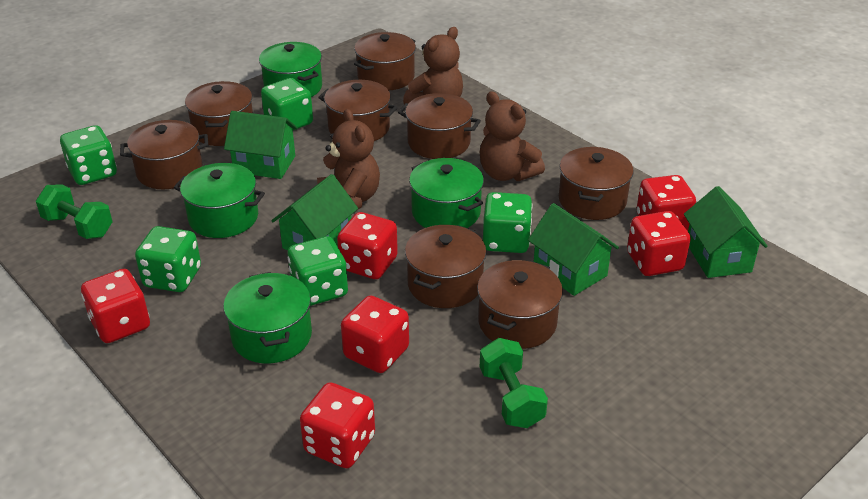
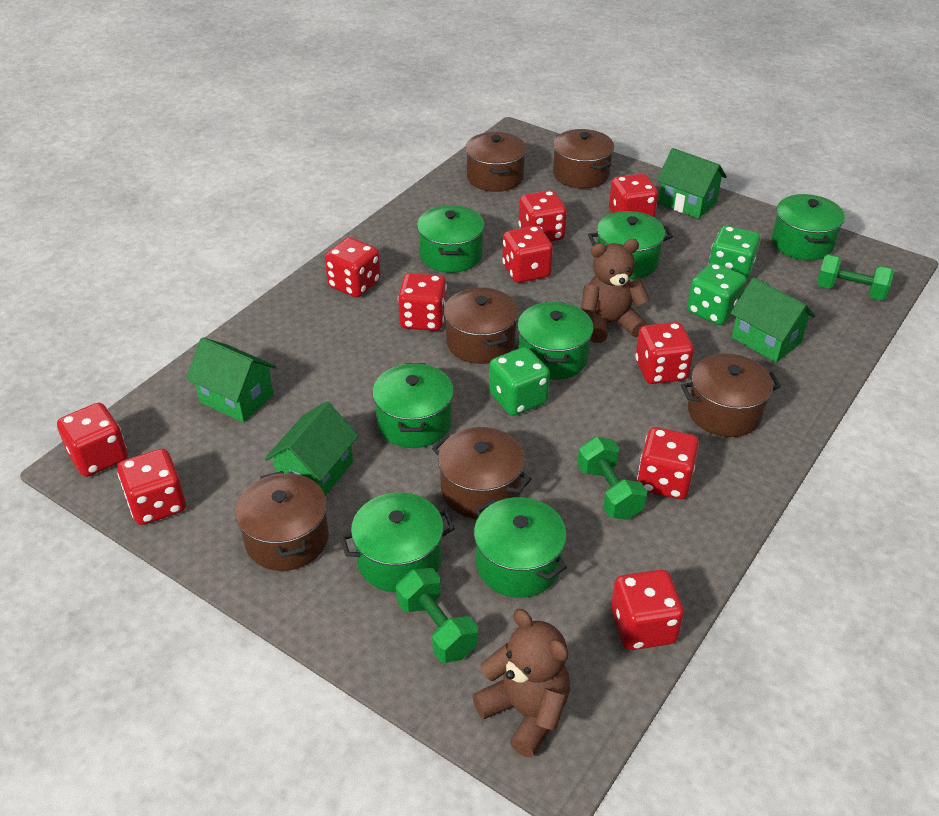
brown pot: [120,120,208,189] [185,81,253,146] [318,80,398,141] [354,32,416,90] [398,93,481,159] [405,225,486,308] [477,260,563,349] [559,147,633,220] = 8 -> [235,471,329,571] [432,427,532,519] [444,287,518,364] [465,132,527,192] [553,129,614,189] [681,353,781,437] = 6
brown teddy bear: [317,109,380,209] [403,27,463,104] [480,91,545,181] = 3 -> [472,609,570,758] [581,239,650,343] = 2
green dice: [60,125,117,185] [135,226,201,292] [261,78,313,130] [288,236,348,306] [483,192,532,253] = 5 -> [489,347,550,416] [687,263,746,325] [708,226,760,282] = 3
green dumbbell: [36,184,112,239] [480,338,548,428] = 2 -> [396,568,478,663] [577,436,647,520] [817,254,894,300] = 3
green pot: [174,163,265,238] [223,272,312,363] [259,42,322,97] [409,158,484,228] = 4 -> [340,492,455,592] [372,363,454,448] [417,205,485,273] [474,497,567,598] [517,302,593,380] [588,211,673,279] [772,194,845,261] = 7
red dice: [81,269,150,343] [300,382,375,468] [337,212,398,279] [341,296,409,373] [627,211,691,276] [636,175,696,231] = 6 -> [57,403,128,477] [118,448,186,525] [325,237,381,297] [398,273,447,331] [502,226,553,283] [518,190,567,242] [609,173,658,218] [611,570,684,650] [636,322,694,384] [637,427,699,499] = 10

